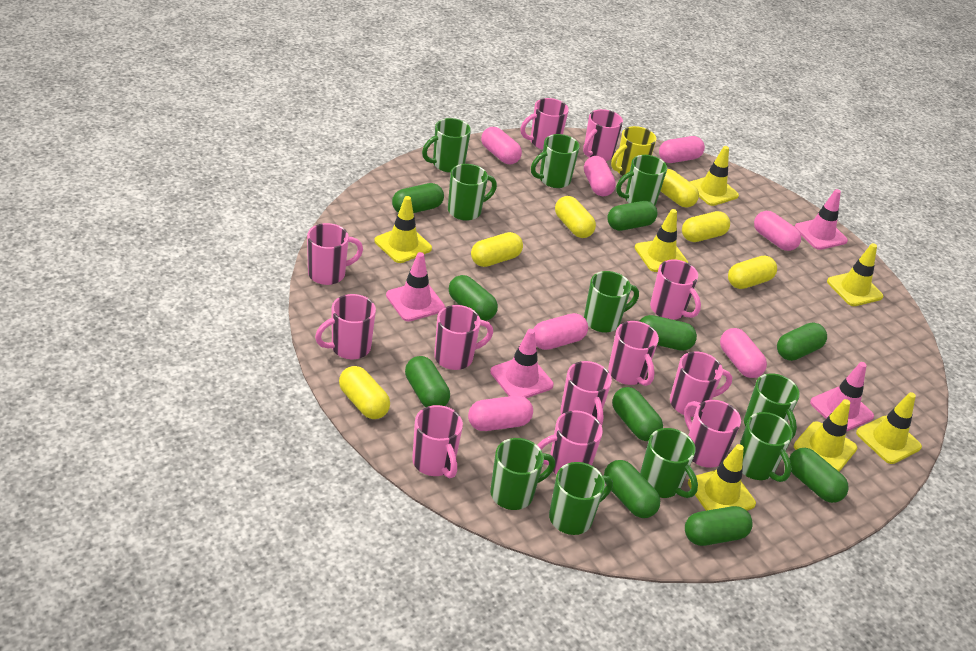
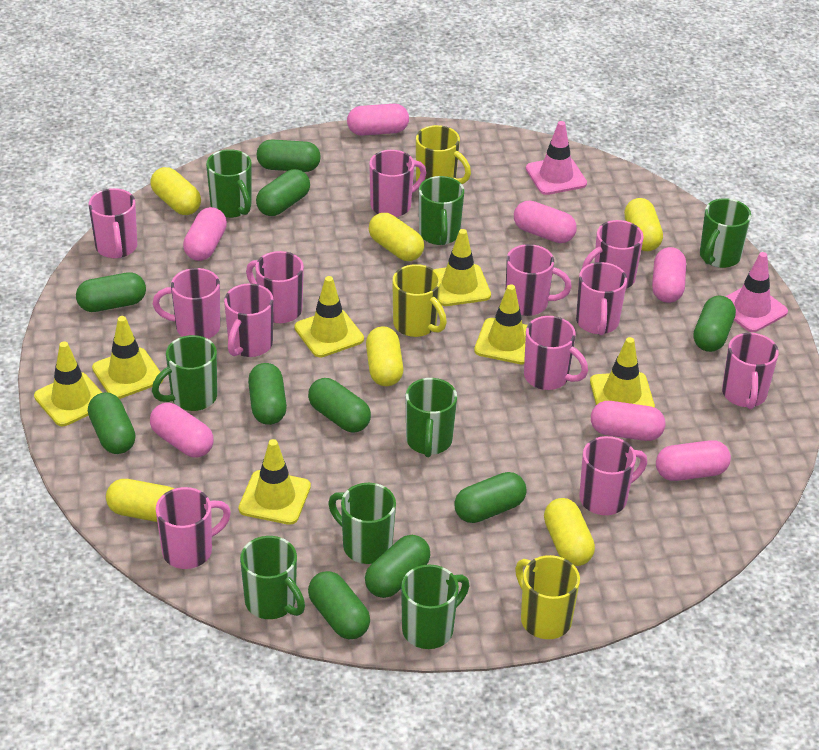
green mug: [422,118,471,173] [448,164,497,221] [490,438,555,510] [531,134,580,188] [549,462,613,535] [584,271,639,333] [616,155,667,205] [640,428,698,498] [740,412,793,482] [744,373,800,440] = 10 -> [152,335,217,411] [206,149,252,218] [240,536,305,619] [328,483,396,564] [401,564,469,649] [406,378,457,457] [419,176,464,245] [700,198,751,268] = 8
pink traffic cone: [386,252,445,322] [490,329,554,398] [794,189,848,250] [810,362,874,432] = 4 -> [526,121,587,195] [725,252,788,332] = 2
yellow mug: [611,126,656,176] = 1 -> [392,264,447,337] [416,125,471,184] [515,555,580,639] = 3

